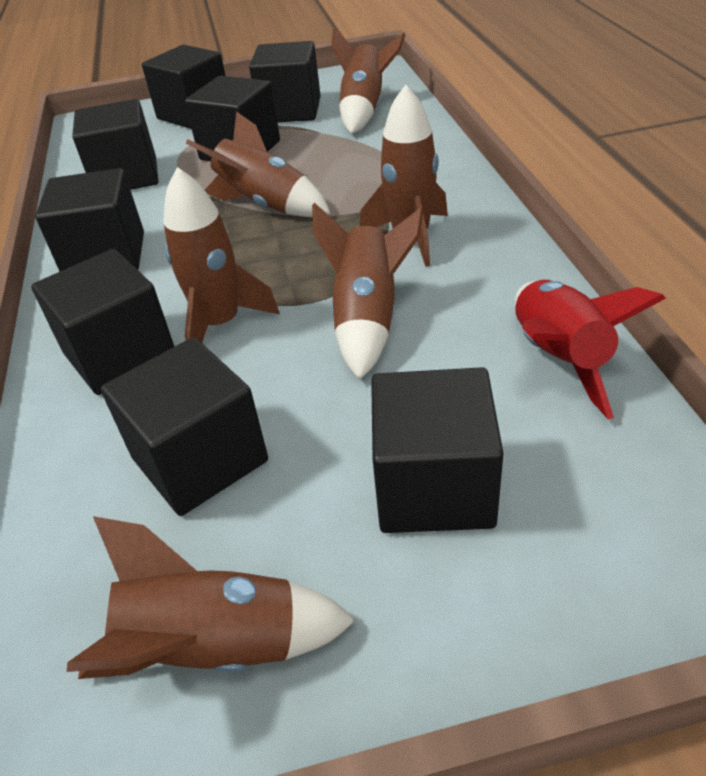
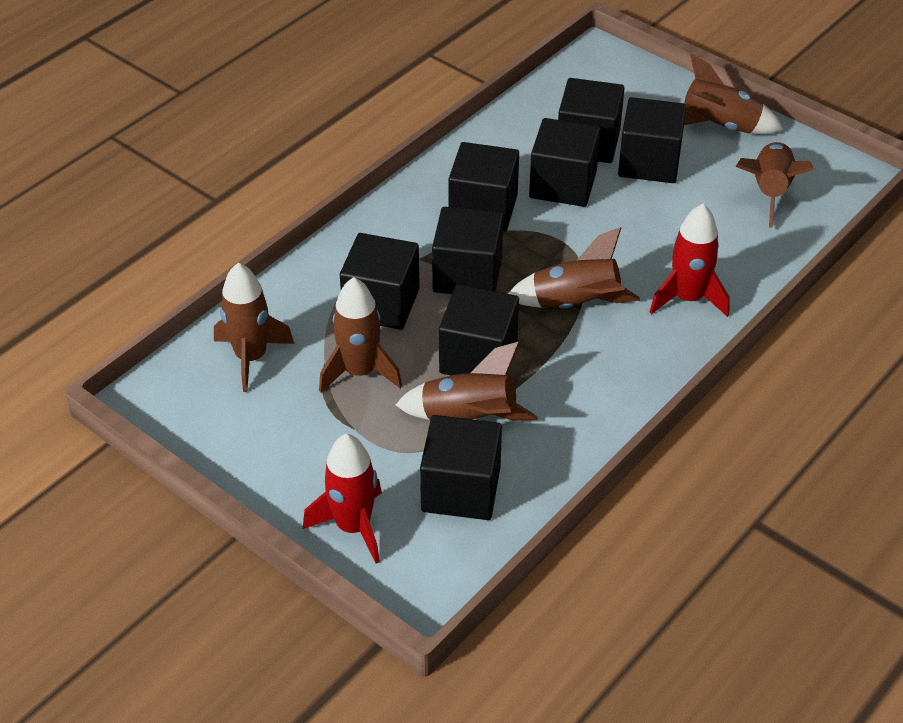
red rocket: [515,280,666,420] = 1 -> [303,434,382,564] [650,204,730,317] = 2

